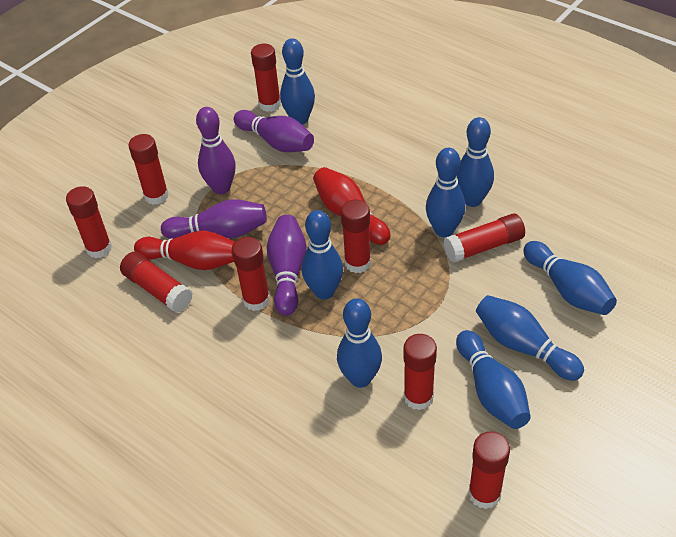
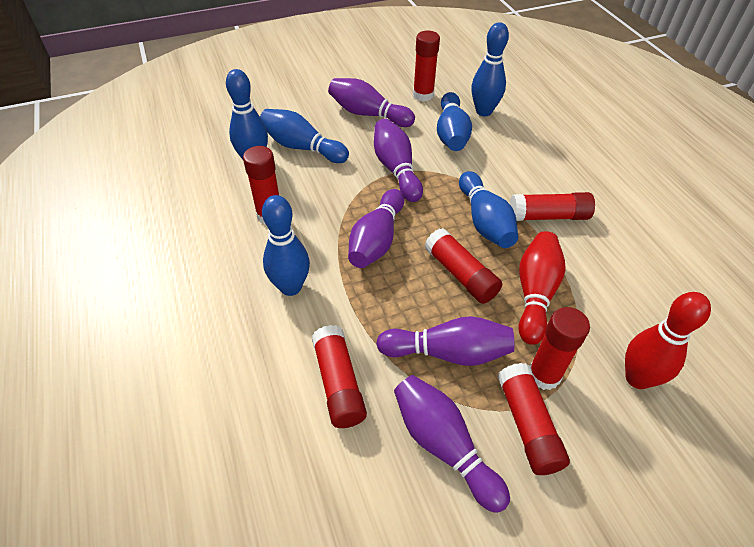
blue bowling pin: [280,38,315,125] [302,210,343,299] [337,298,382,388] [426,148,465,237] [456,330,531,429] [457,117,494,207] [476,295,584,381] [523,241,617,315] = 8 -> [226,69,268,159] [260,109,349,163] [262,195,310,296] [437,92,472,151] [459,171,518,248] [471,22,509,116] = 6
purple bowling pin: [161,199,267,239] [196,107,236,194] [234,110,314,152] [267,215,307,316] = 4 -> [328,78,415,127] [348,189,404,268] [374,119,423,202] [376,316,514,366] [394,375,510,513] = 5
red glue stick: [66,186,112,258] [120,252,193,313] [129,134,169,205] [232,237,270,311] [251,44,281,112] [341,200,371,273] [403,334,437,410] [444,213,525,263] [468,431,510,509] = 9 -> [243,146,279,224] [312,325,367,428] [413,31,440,101] [425,228,502,304] [497,363,570,475] [510,192,595,221] [530,307,590,390] = 7

